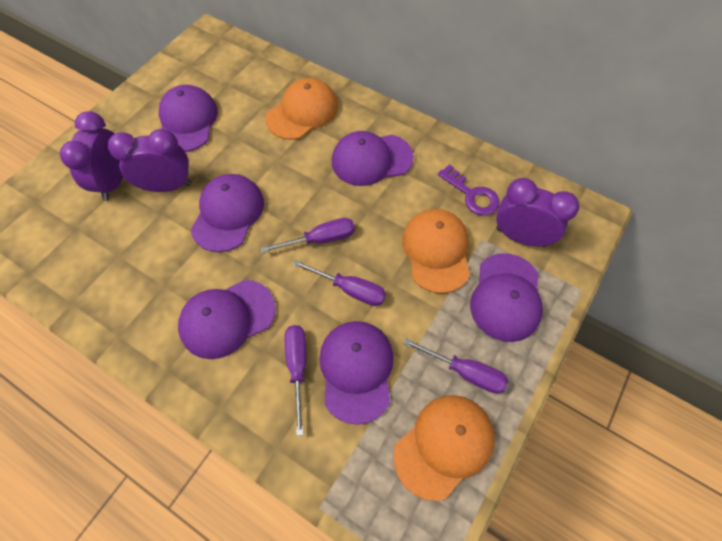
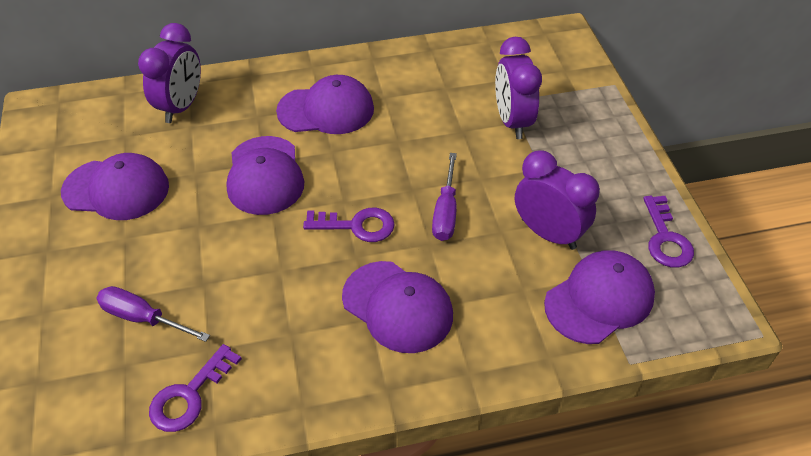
orange cap: [266,78,338,140] [393,395,495,501] [402,209,470,293] = 3 -> none = 0
purple cap: [159,85,218,152] [178,280,276,359] [191,174,264,252] [319,321,394,425] [332,131,414,186] [470,253,543,342] = 6 -> [61,153,169,220] [226,136,304,215] [276,75,374,134] [342,261,453,353] [544,250,655,344] = 5
purple key: [438,164,500,216] = 1 -> [149,344,242,432] [303,208,395,242] [643,196,694,268] = 3
purple screwdriver: [261,218,355,253] [285,325,306,436] [293,260,386,306] [403,338,508,394] = 4 -> [96,286,210,342] [432,153,457,241] = 2

